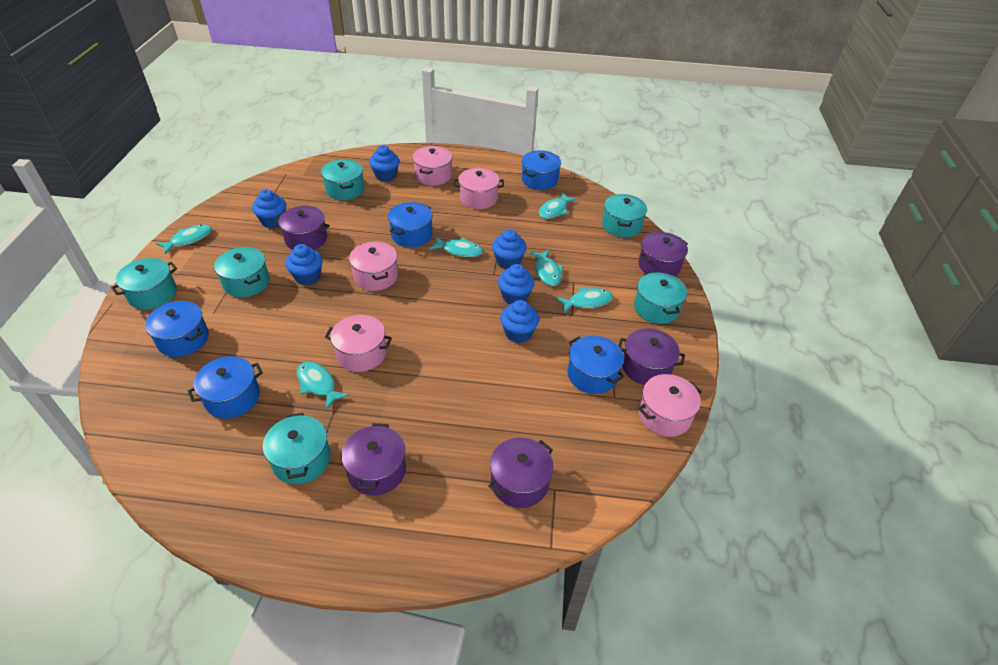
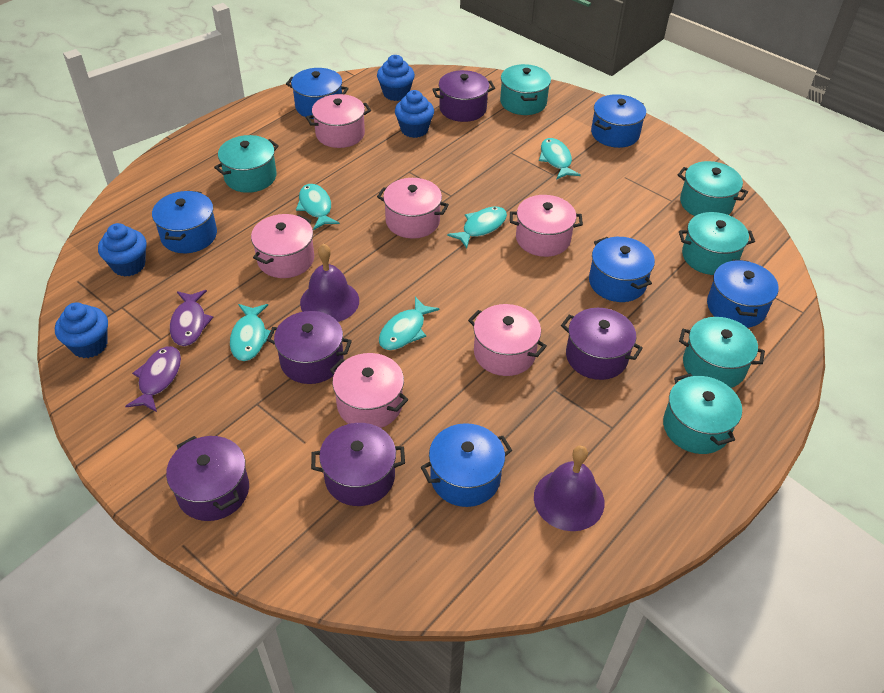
blue cupcake: [252,189,286,228] [285,244,323,286] [369,145,400,182] [492,229,527,269] [498,264,534,305] [500,300,539,343] = 6 -> [55,303,108,358] [98,223,147,276] [377,55,415,101] [395,90,434,138] = 4
blue pot: [145,301,209,357] [188,356,263,419] [388,202,433,247] [522,150,561,190] [568,336,624,394] = 5 -> [152,191,217,253] [286,68,349,119] [421,423,512,507] [589,237,655,302] [591,94,646,148] [707,259,779,328] = 6
pink pot: [325,315,392,372] [349,242,398,291] [413,146,452,185] [454,168,504,209] [638,374,702,437] = 5 -> [251,214,314,278] [306,94,371,148] [330,353,408,428] [377,178,449,239] [468,304,547,376] [510,195,583,257] = 6
purple bell: none = 0 -> [300,243,359,322] [534,446,605,531] = 2
purple fish: none = 0 -> [125,346,181,412] [170,290,213,346] = 2
turquoise fish: [156,224,212,254] [297,362,349,409] [429,236,483,257] [530,250,563,286] [539,192,577,219] [556,287,613,313] = 6 -> [230,304,270,361] [296,184,340,230] [379,297,440,350] [447,206,507,248] [539,138,581,180] = 5

